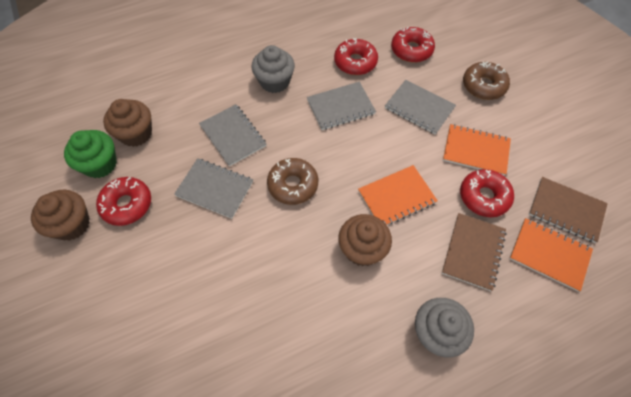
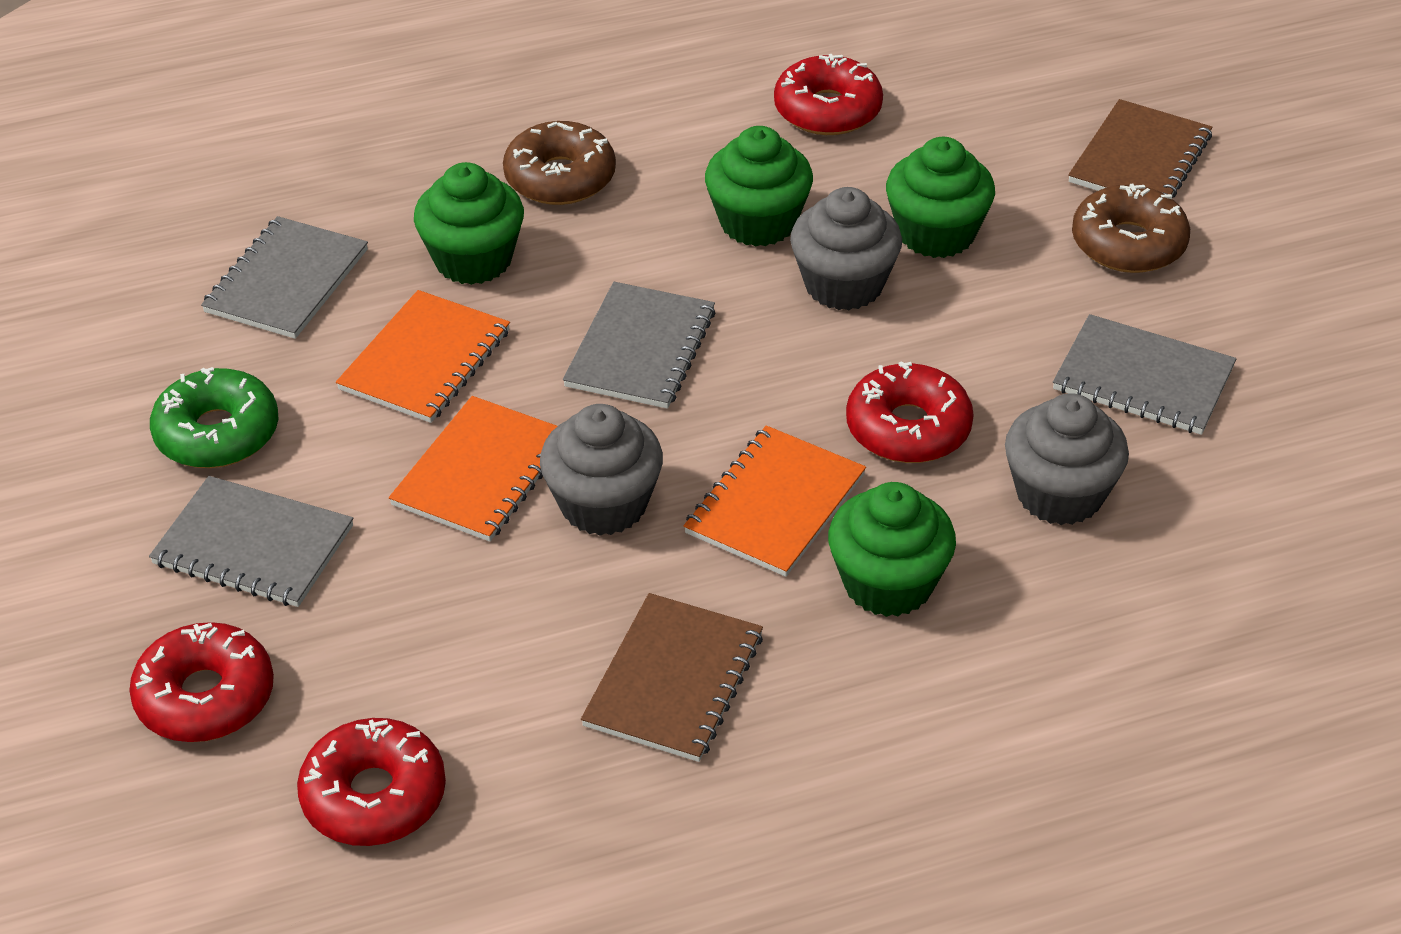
brown cupcake: [31,190,90,241] [103,99,152,147] [338,214,392,266] = 3 -> none = 0
green cupcake: [64,130,117,178] = 1 -> [414,162,524,285] [705,126,813,247] [828,482,956,617] [886,137,995,258] = 4
green donut: none = 0 -> [150,367,278,468] = 1
grey cupcake: [252,45,295,93] [415,298,474,357] = 2 -> [540,404,663,536] [790,187,902,310] [1005,393,1129,525] = 3

